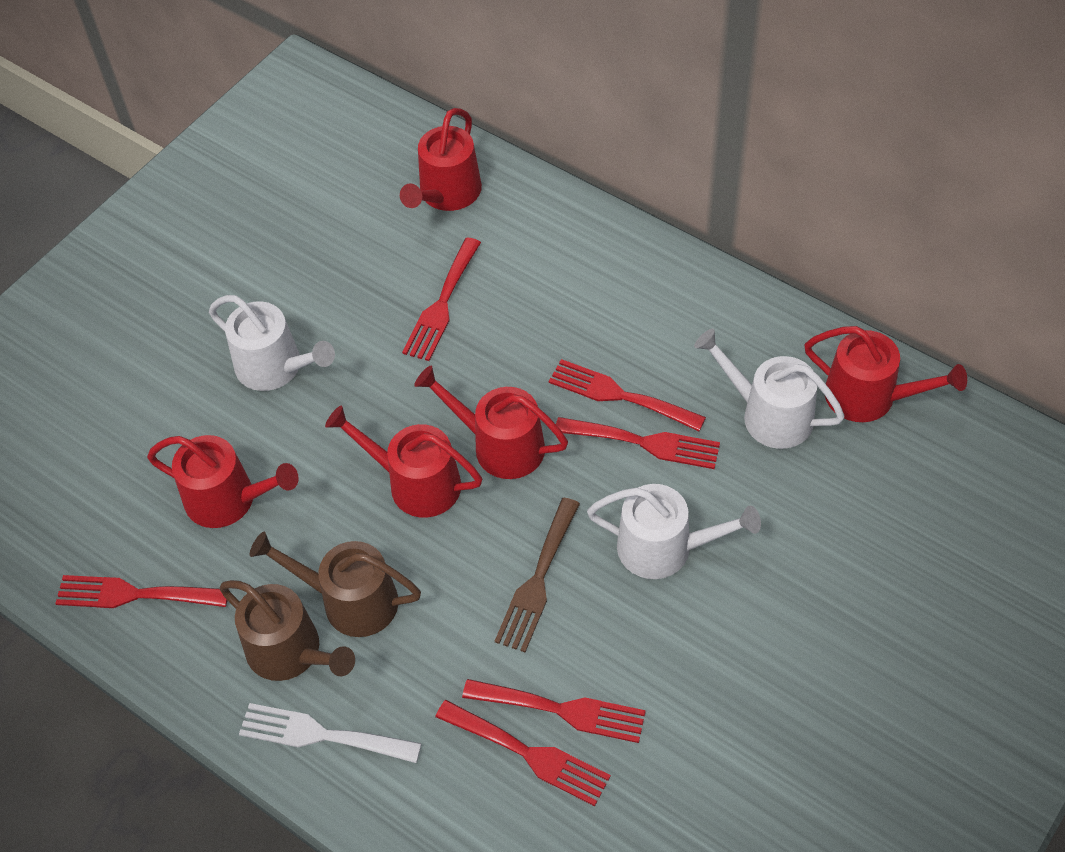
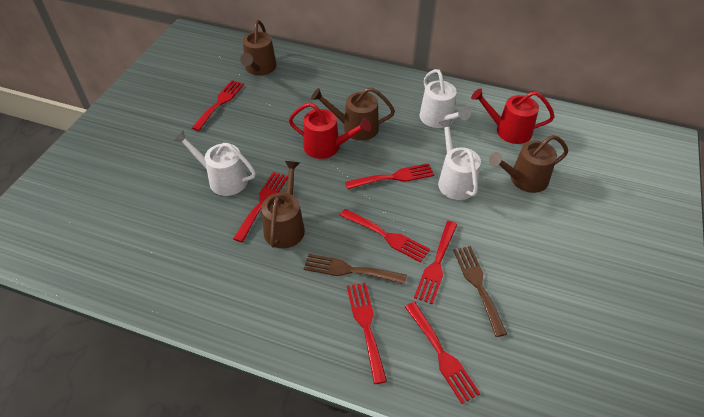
brown fork: [495,498,580,652] = 1 -> [304,254,407,284] [453,246,507,337] = 2
brown watering can: [219,580,355,681] [250,532,421,637] = 2 -> [240,20,277,76] [261,161,305,248] [311,87,395,141] [489,135,568,193] = 4
red fork: [55,575,228,608] [402,238,481,361] [435,700,611,806] [462,679,646,743] [549,359,706,431] [556,417,720,469] = 6 -> [192,80,244,131] [233,172,288,242] [340,209,430,262] [345,163,434,189] [347,283,387,384] [405,302,481,404] [414,221,458,305] = 7
red watering can: [147,435,299,528] [325,405,482,518] [400,108,482,211] [414,366,568,479] [804,326,967,422] = 5 -> [289,102,371,159] [471,88,555,144] = 2
white fork: [239,703,422,763] = 1 -> none = 0

